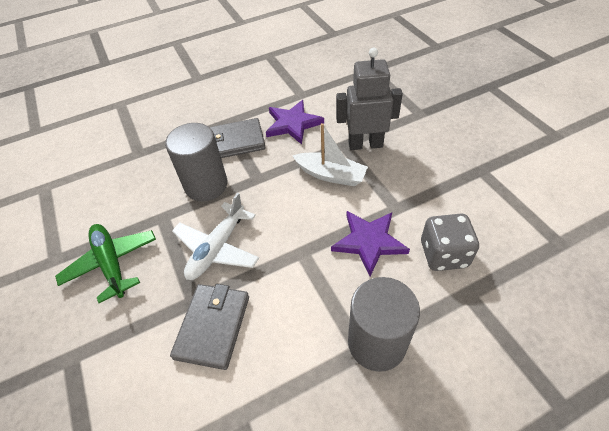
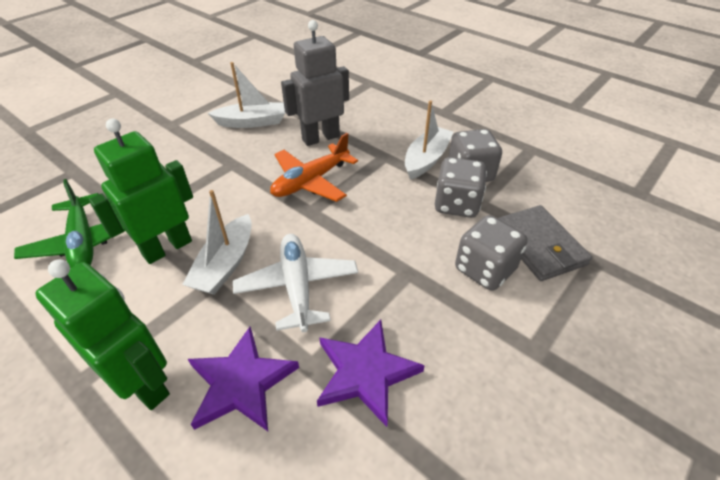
green robot: none = 0 -> [35,259,170,410] [89,119,193,264] = 2
grey cylinder: [165,123,228,201] [348,277,420,372] = 2 -> none = 0
grey dice: [421,214,479,271] = 1 -> [435,157,487,218] [448,129,502,182] [455,215,528,291] = 3
grey wallet: [170,284,249,370] [210,118,266,158] = 2 -> [498,205,592,281] = 1
orange plane: none = 0 -> [270,133,358,202] = 1
white boat: [293,123,368,186] = 1 -> [182,190,252,295] [208,62,285,128] [405,100,454,180] = 3

